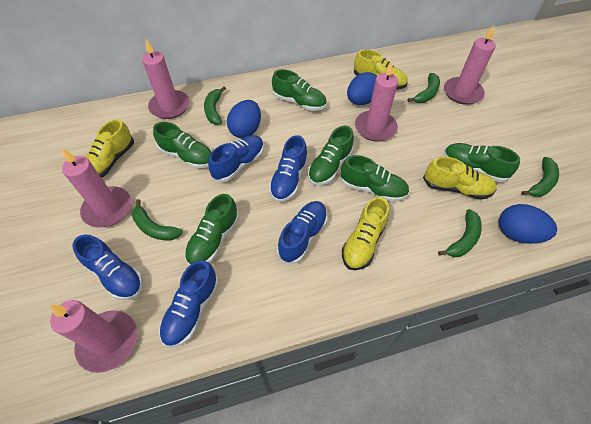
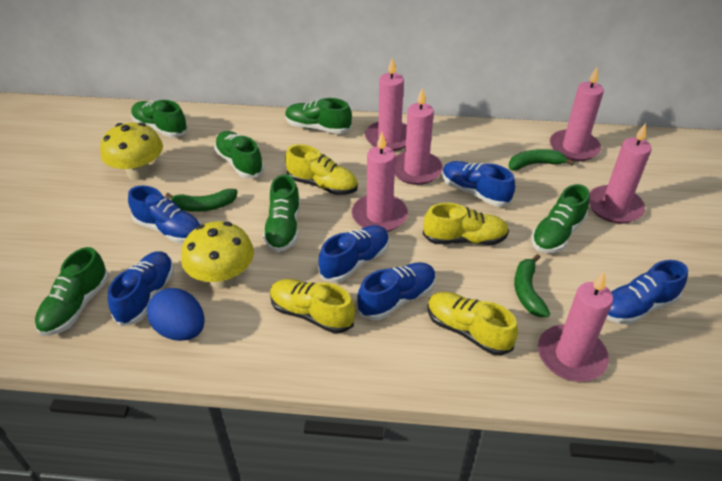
blue egg: [227,100,261,138] [347,72,377,105] [499,204,557,244] = 3 -> [147,288,205,341] = 1
blue shoe: [73,234,143,300] [159,260,219,347] [208,135,264,182] [269,135,308,202] [277,201,328,264] = 5 -> [108,252,174,326] [128,186,201,243] [318,225,389,283] [357,262,436,320] [442,161,515,207] [606,260,688,325] = 6
green banana: [132,199,183,241] [204,86,226,125] [408,73,440,103] [438,209,482,257] [521,157,559,197] = 5 -> [166,189,238,212] [509,149,575,171] [514,254,550,317] = 3
pink candle: [50,300,137,373] [62,148,131,228] [142,39,189,119] [355,61,398,142] [444,25,496,105] = 5 -> [352,132,408,232] [365,57,407,151] [395,87,443,185] [538,271,613,382] [550,67,604,161] [589,123,652,224] = 6
yellow mushroom: none = 0 -> [100,122,163,180] [181,221,254,289] = 2

